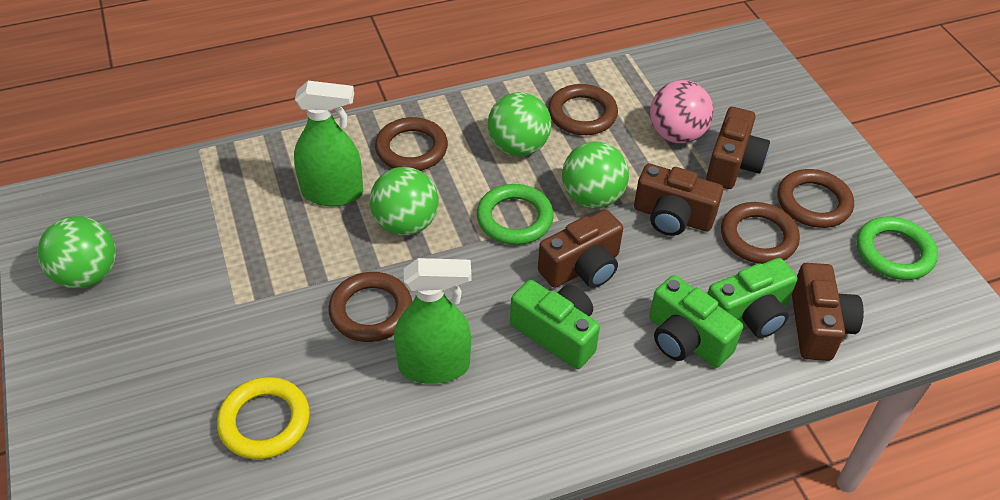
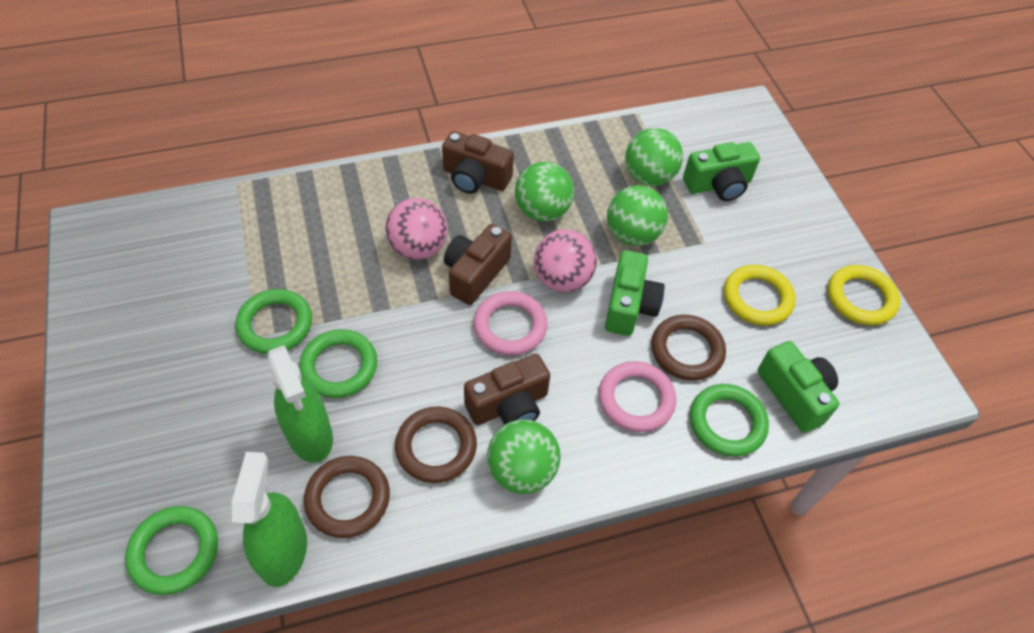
brown camera: [538,209,623,288] [634,164,723,236] [706,107,770,189] [792,263,864,361] = 4 -> [442,131,514,194] [444,224,512,305] [464,354,550,425] = 3
brown ring: [328,272,412,342] [375,117,448,171] [548,84,618,135] [721,202,800,264] [777,169,854,228] = 5 -> [304,456,390,538] [395,407,477,483] [651,315,726,381] = 3
green ring: [477,184,554,245] [857,217,938,280] = 2 -> [125,506,218,595] [235,289,312,354] [299,329,377,398] [690,384,769,457] = 4
pink ball: [650,80,714,143] = 1 -> [385,198,448,260] [534,230,597,293] = 2
pink ring: none = 0 -> [474,291,548,355] [599,361,676,432] = 2
yellow ring: [217,377,310,459] = 1 -> [724,265,796,326] [828,265,900,325] = 2

